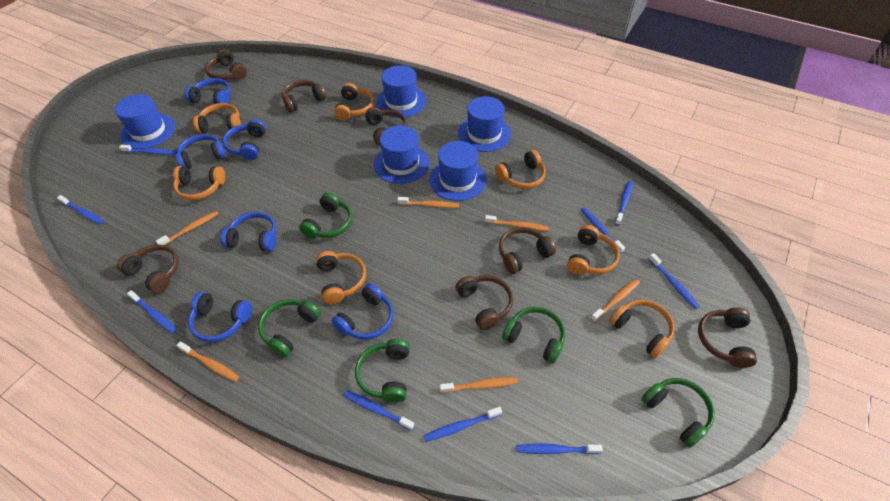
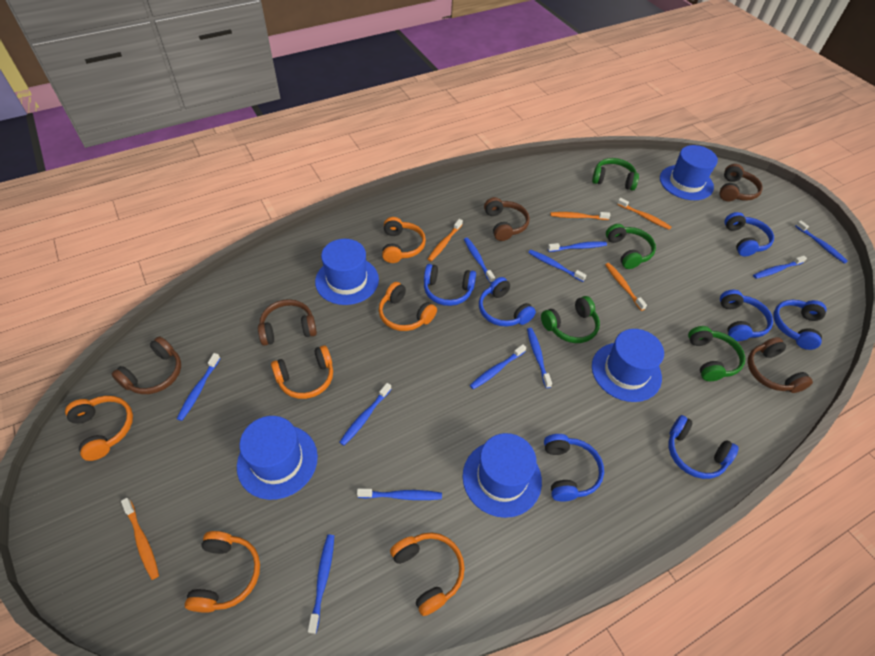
blue headphones: [175,134,226,169] [184,78,231,104] [188,292,252,342] [220,212,276,251] [222,119,266,160] [332,283,394,340] = 6 -> [424,264,476,306] [479,277,536,327] [544,434,604,502] [668,415,739,479] [720,290,773,341] [724,212,774,256] [773,300,827,350] = 7
blue toothbrush: [57,195,104,225] [119,145,177,155] [127,290,177,334] [343,390,414,431] [423,407,502,442] [516,443,603,454] [581,207,625,254] [615,181,633,226] [649,253,700,309] = 9 -> [177,353,220,421] [308,535,334,634] [339,383,391,446] [357,488,442,500] [464,238,495,283] [470,344,526,389] [527,328,552,388] [528,250,587,282] [548,241,607,252] [753,256,807,279] [795,220,848,264] = 11
brown headphones: [117,244,179,293] [205,49,247,80] [282,80,326,113] [365,107,407,146] [455,275,513,330] [499,227,556,274] [698,307,757,368] = 7 -> [112,336,181,394] [258,299,317,346] [484,197,530,241] [719,164,763,201] [747,337,813,393] = 5
green headphones: [258,299,321,357] [299,192,352,239] [355,339,410,403] [502,307,565,364] [642,378,715,448] = 5 -> [541,296,600,343] [592,158,639,190] [606,224,656,269] [688,326,745,381] = 4
orange headphones: [173,166,225,200] [193,103,241,133] [316,251,366,304] [334,83,374,120] [495,150,546,189] [567,225,620,275] [609,300,675,358] = 7 -> [65,396,133,461] [185,531,260,613] [271,345,333,399] [379,282,437,331] [382,217,426,263] [390,533,465,616] = 6
orange toothbrush: [156,211,218,245] [177,341,239,382] [397,197,459,208] [440,377,518,393] [485,215,549,231] [591,279,640,322] = 6 -> [121,498,159,580] [428,219,463,261] [550,212,610,220] [605,263,647,311] [617,198,671,230] = 5

